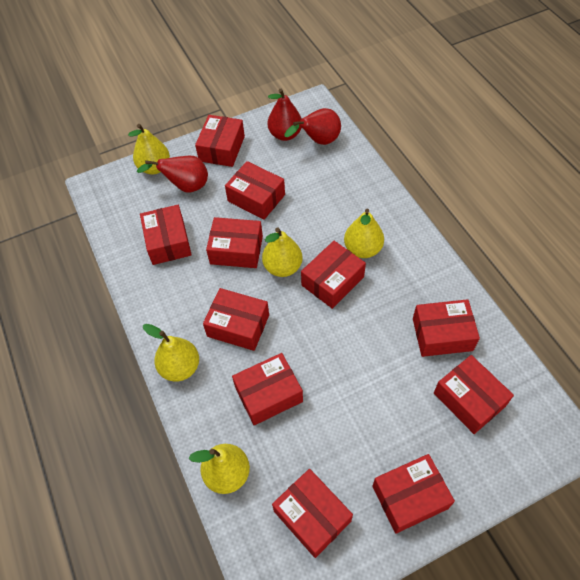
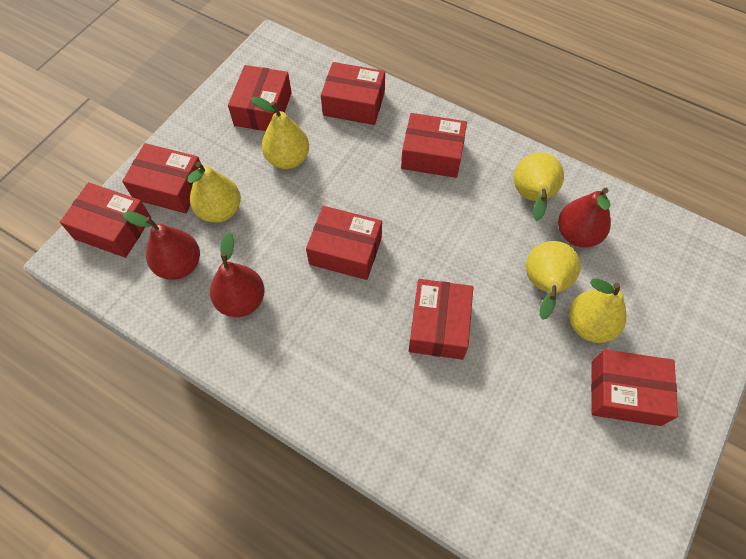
red box: [140,205,192,265] [195,115,245,167] [203,288,269,351] [206,217,263,268] [225,161,285,220] [232,353,303,425] [272,469,353,558] [301,241,366,309] [372,454,455,534] [413,299,480,357] [434,355,514,434] = 11 -> [60,182,151,258] [122,143,201,213] [228,65,292,131] [306,206,382,280] [321,62,385,125] [401,113,467,178] [409,279,473,360] [591,349,678,426] = 8

